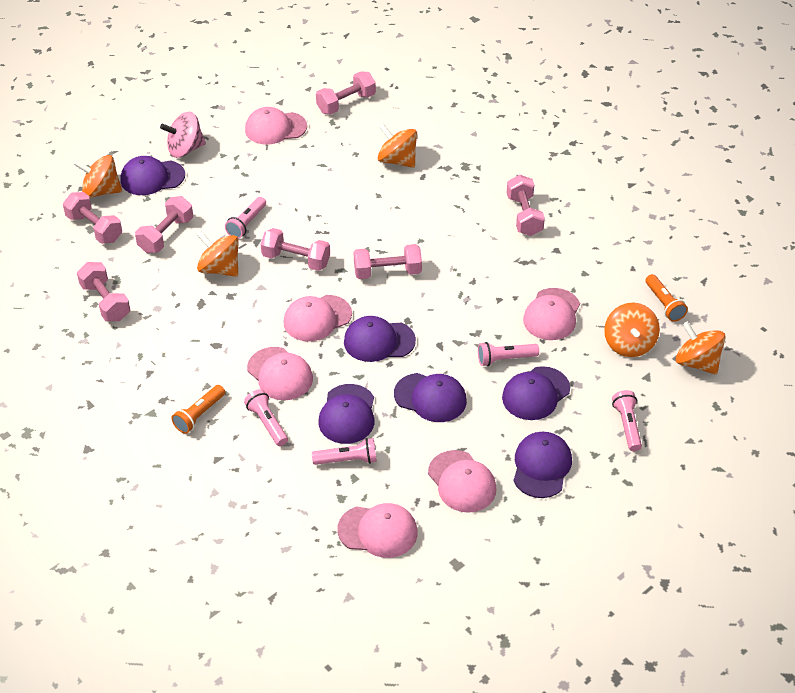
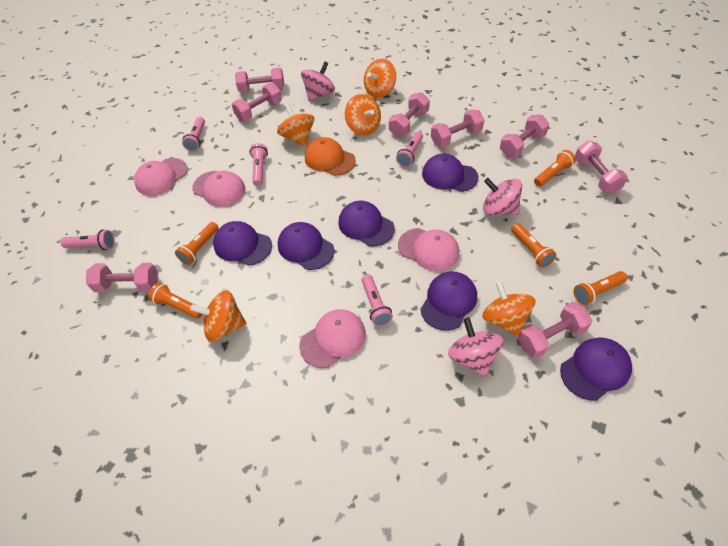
orange cap: none = 0 -> [305,137,356,176] = 1
orange flashlight: [171,385,225,434] [646,274,688,322] = 2 -> [148,283,202,319] [175,222,219,265] [511,223,556,267] [534,150,576,187] [574,271,628,305] = 5
pink cap: [245,107,307,145] [247,347,313,400] [283,295,352,342] [337,503,418,558] [428,450,496,513] [523,288,580,340] = 6 -> [134,158,188,196] [192,171,245,207] [299,309,366,368] [398,228,459,271] = 4
pink dumbbell: [63,192,122,244] [77,262,130,321] [135,196,193,253] [261,228,330,271] [316,72,376,114] [354,244,422,279] [507,175,545,236] = 7 -> [86,263,158,292] [232,83,282,121] [235,68,284,92] [389,92,430,137] [431,109,484,147] [500,115,549,158] [518,302,592,358] [575,141,628,194] = 8
pink spinning top: [160,112,206,158] = 1 -> [301,62,335,101] [448,318,504,377] [483,178,522,215] = 3

